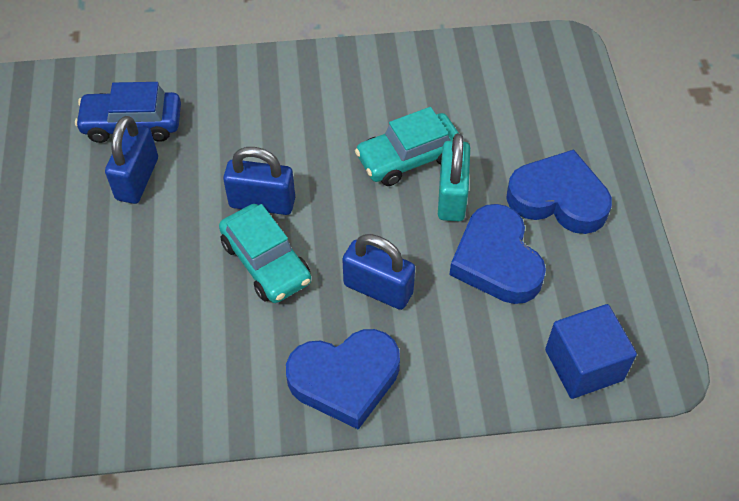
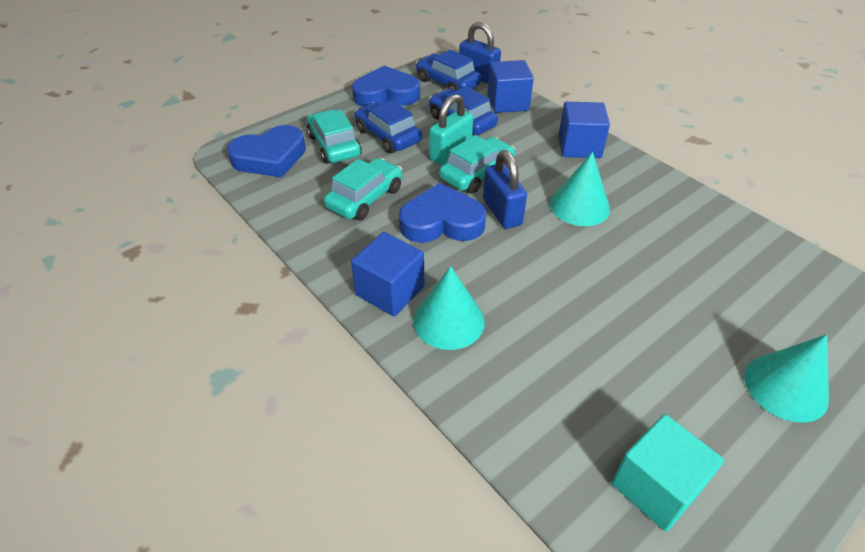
blue car: [75,82,181,143] = 1 -> [355,100,422,153] [416,49,481,91] [429,86,498,135] = 3
blue cube: [545,304,637,399] = 1 -> [351,232,424,316] [488,60,534,113] [558,102,610,158] = 3
blue padlock: [105,116,158,204] [223,147,295,215] [342,234,415,310] = 3 -> [459,22,501,84] [483,150,527,229] = 2
turquoise car: [219,204,311,303] [355,107,458,186] = 2 -> [307,109,362,164] [324,158,402,220] [439,135,515,193] = 3
turquoise cone: none = 0 -> [413,266,485,350] [550,152,610,226] [744,334,829,423] = 3
turquoise cube: none = 0 -> [612,414,724,531] = 1

